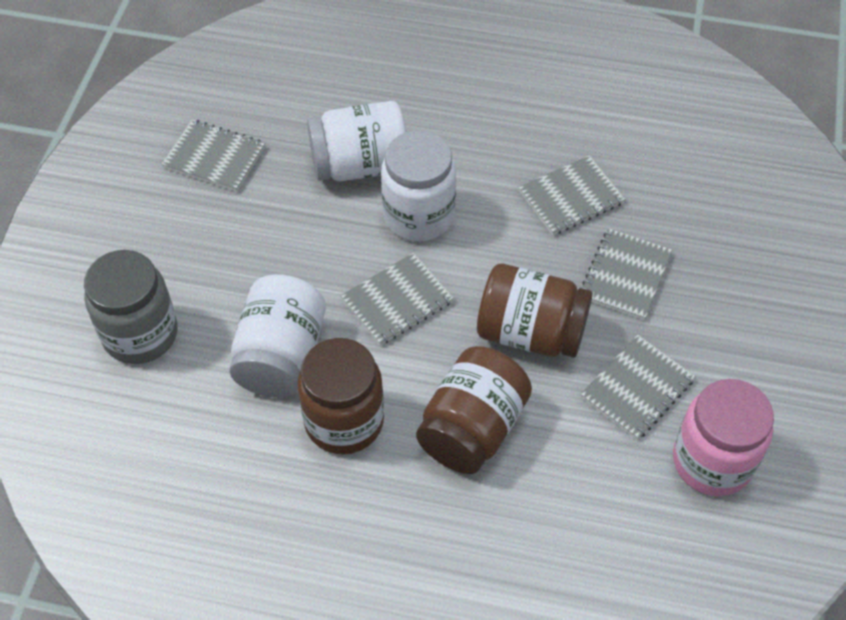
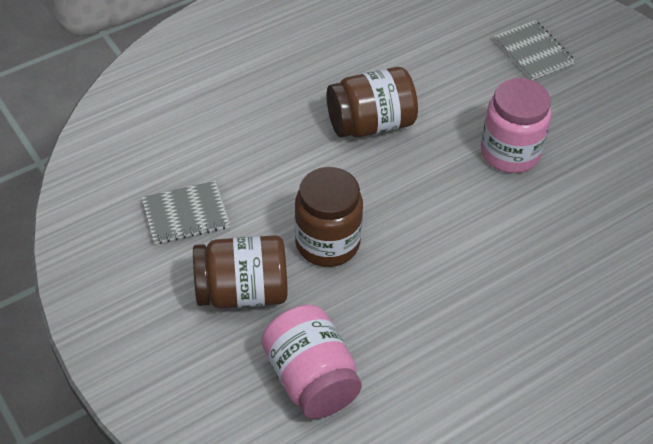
grey jar: [84,250,177,364] = 1 -> none = 0
grey notebook: [162,119,265,192] [341,253,454,346] [518,155,625,235] [580,335,695,440] [581,228,672,320] = 5 -> [142,181,230,244] [494,20,575,80] = 2
pink jar: [673,379,774,496] = 1 -> [261,305,362,419] [481,78,551,173] = 2
white jar: [229,274,326,398] [307,101,407,181] [381,130,456,241] = 3 -> none = 0

